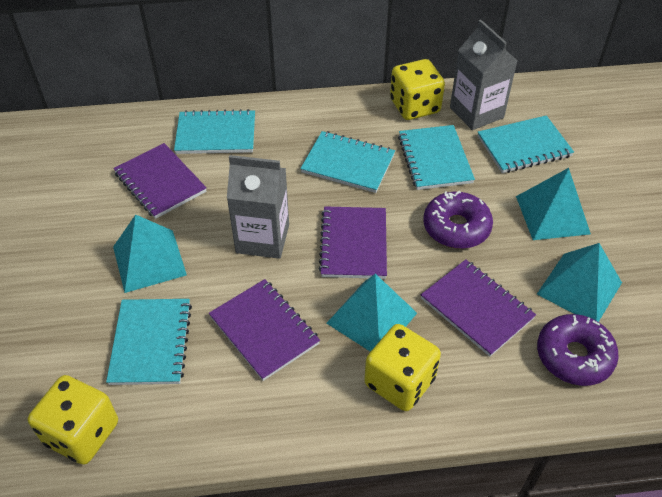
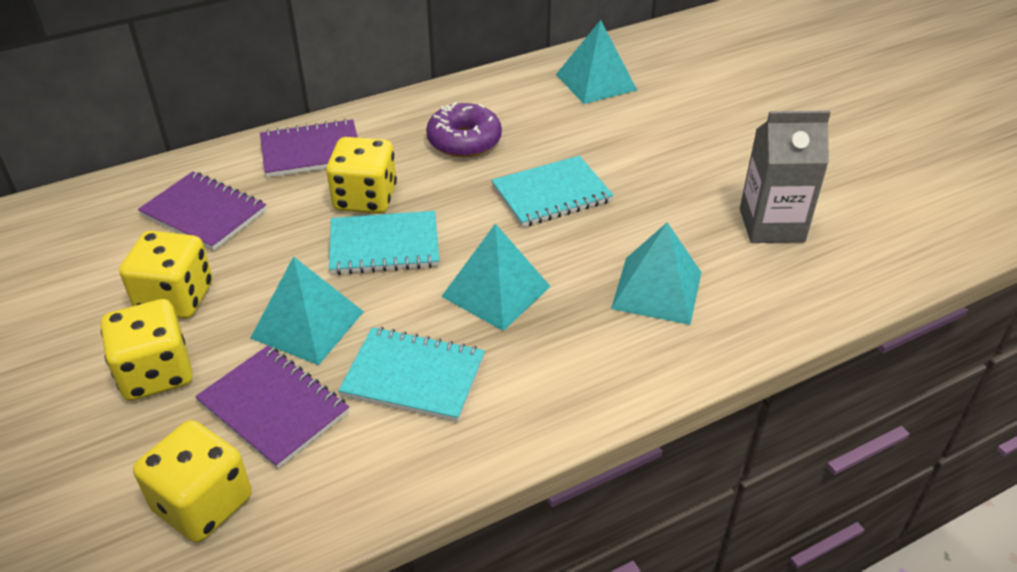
grey carton: [227,155,289,259] [450,20,518,130] = 2 -> [740,110,831,243] = 1
purple donut: [423,191,493,249] [537,314,619,386] = 2 -> [426,102,502,157] = 1
purple notebook: [113,143,207,219] [209,279,320,381] [319,206,387,279] [421,259,536,357] = 4 -> [138,171,266,251] [195,346,349,469] [260,119,358,178] = 3
turquoise notebook: [106,299,192,385] [174,109,255,154] [300,131,395,193] [398,125,475,190] [478,115,574,173] = 5 -> [329,211,440,275] [338,327,485,422] [491,156,614,227] = 3
yellow dice: [28,375,118,465] [365,324,441,411] [390,59,445,120] = 3 -> [101,299,193,401] [119,231,213,319] [133,420,252,543] [326,137,397,214] = 4

